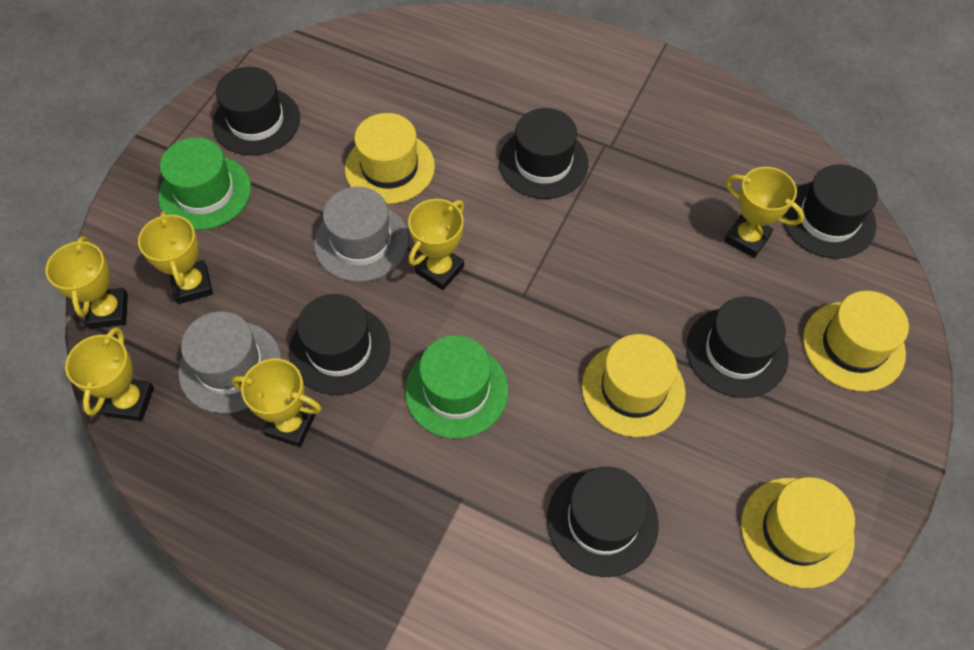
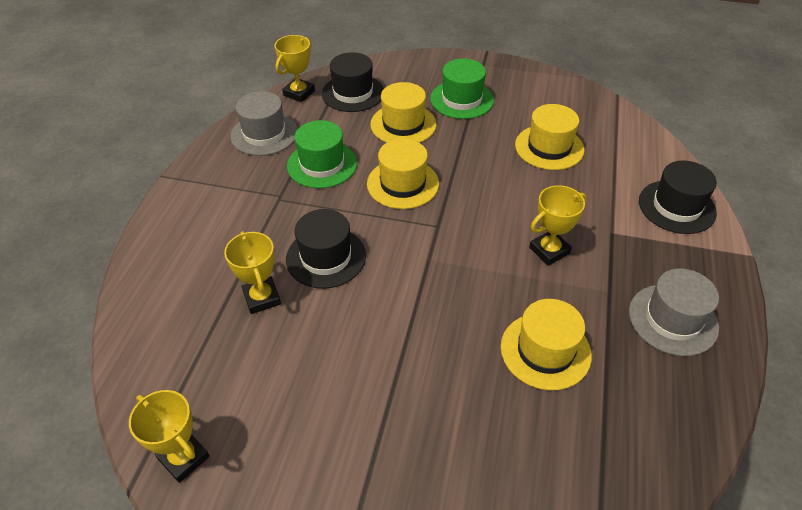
black hat: [212,67,300,155] [289,294,390,395] [499,108,589,199] [547,467,659,577] [686,297,788,398] [782,164,878,259] = 6 -> [286,209,366,289] [322,52,384,112] [639,160,717,234] = 3
yellow trophy: [46,236,128,329] [65,327,154,421] [138,211,213,304] [232,359,322,447] [408,199,464,290] [724,167,804,258] = 6 -> [129,390,210,483] [224,231,281,314] [274,35,315,102] [529,185,586,266] = 4

